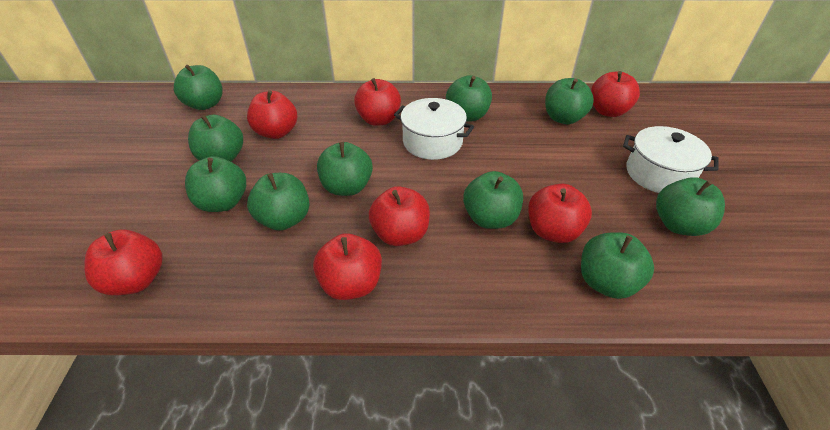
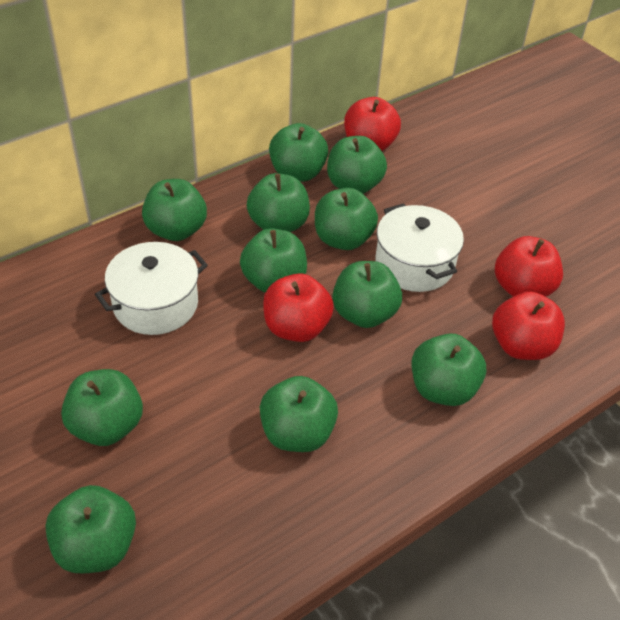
green apple: [174,65,223,110] [185,156,246,212] [188,115,243,162] [247,173,309,231] [317,142,373,196] [446,75,492,122] [463,171,523,229] [545,78,594,124] [581,232,654,299] [656,177,725,236] = 10 -> [45,485,136,574] [61,369,143,446] [142,179,207,241] [240,228,307,293] [247,173,310,232] [260,376,338,452] [269,123,328,182] [315,188,378,250] [327,136,387,194] [333,261,402,328] [412,333,486,406] = 11
red apple: [84,230,163,295] [247,90,297,139] [313,233,382,300] [354,78,401,126] [369,186,430,246] [528,184,592,243] [591,71,640,117] = 7 -> [263,273,334,342] [344,97,401,151] [492,292,565,360] [495,236,563,297] = 4

